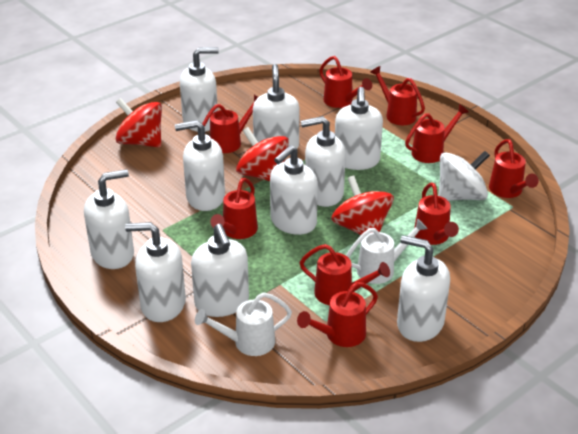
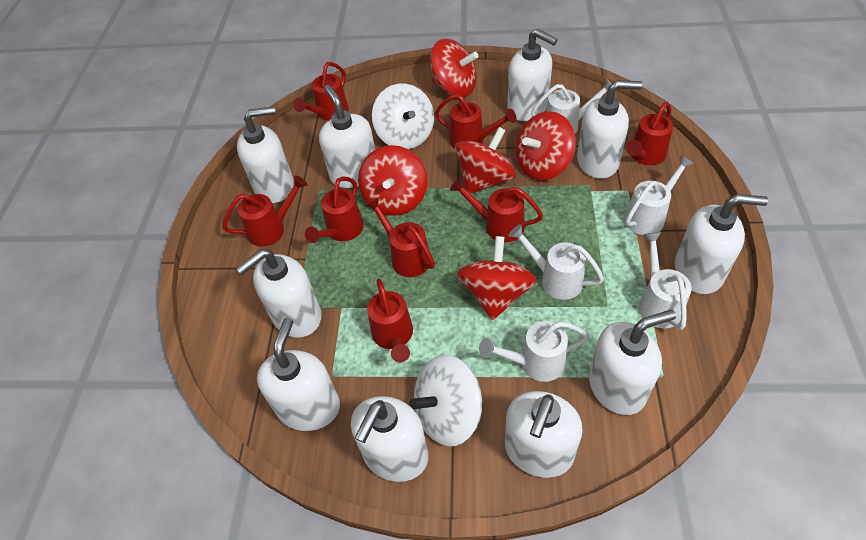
red spinning top: [116,98,162,148] [236,127,289,181] [331,175,394,235] = 3 -> [358,145,427,216] [430,39,478,97] [454,127,516,194] [457,236,537,320] [515,111,576,181] = 5
red watering can: [202,95,258,153] [210,178,258,239] [297,282,378,347] [299,244,390,305] [319,56,372,108] [370,66,425,125] [405,104,469,163] [414,183,459,245] [489,139,539,198] = 9 -> [222,175,307,246] [293,62,349,121] [305,176,364,243] [366,197,435,277] [367,279,413,363] [435,94,516,148] [450,178,543,242] [626,102,673,165] = 8
white spinning top: [438,151,490,201] = 1 -> [372,84,434,149] [409,355,482,446] = 2
white watering can: [195,292,292,356] [346,218,428,284] = 2 -> [479,321,588,382] [509,224,604,300] [531,79,612,134] [625,155,694,235] [639,232,692,330] = 5

